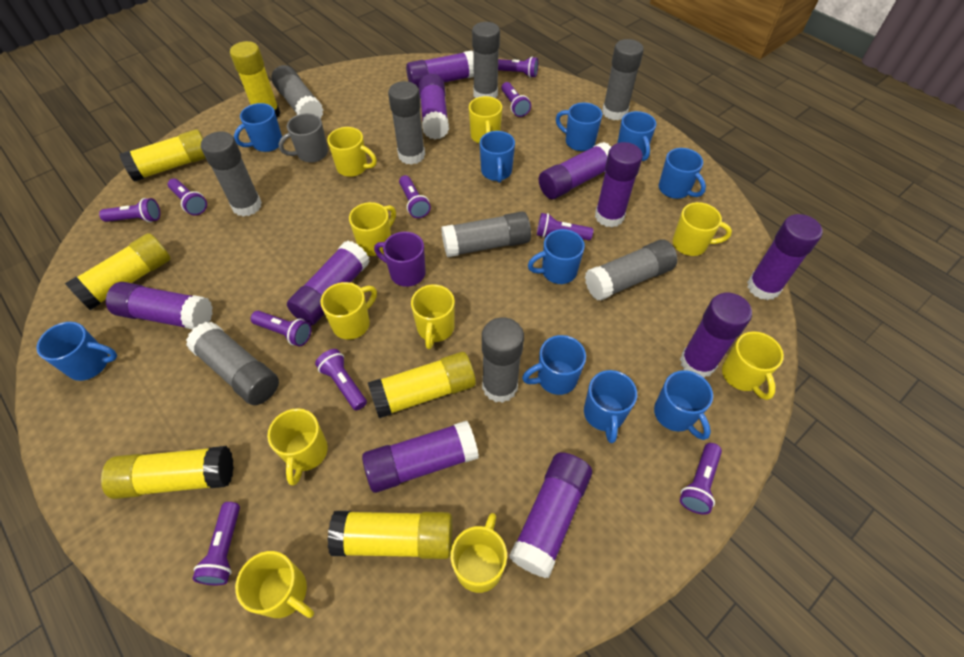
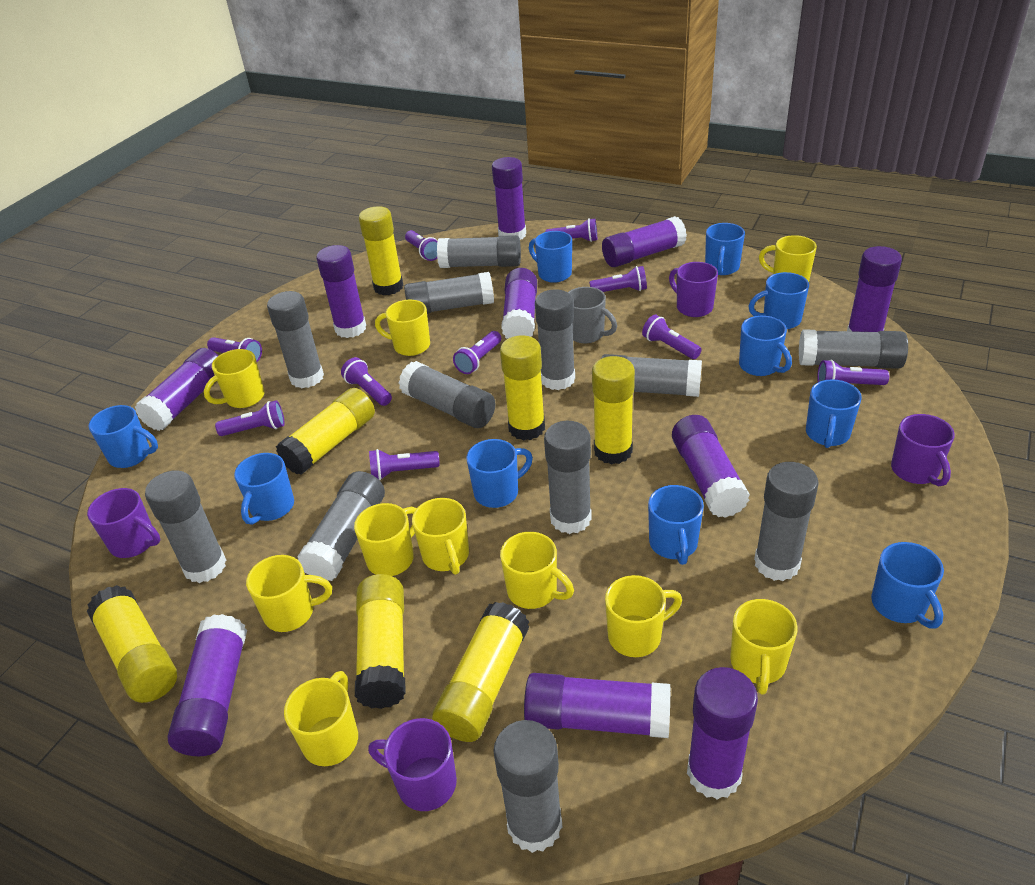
grey glue stick: [186,322,279,405] [201,132,262,217] [271,65,324,119] [388,81,425,165] [441,211,531,257] [472,22,500,98] [482,317,524,403] [585,240,677,301] [602,39,644,121] = 9 -> [145,470,226,583] [267,291,324,388] [297,471,385,581] [399,361,496,428] [404,272,494,314] [437,235,521,268] [493,720,562,853] [535,289,575,390] [544,421,592,534] [601,354,702,397] [754,462,819,581] [799,329,908,369] = 12
purple mug: [374,232,426,287] = 1 -> [87,488,160,558] [368,718,457,811] [669,262,718,317] [891,414,955,486] = 4
yellow glue stick: [65,233,171,310] [101,446,234,499] [120,129,206,182] [230,41,280,118] [328,511,452,559] [368,352,476,418] = 6 -> [87,585,177,703] [276,388,375,475] [355,574,406,709] [359,206,403,296] [432,602,529,742] [500,335,545,441] [592,356,635,464] = 7

